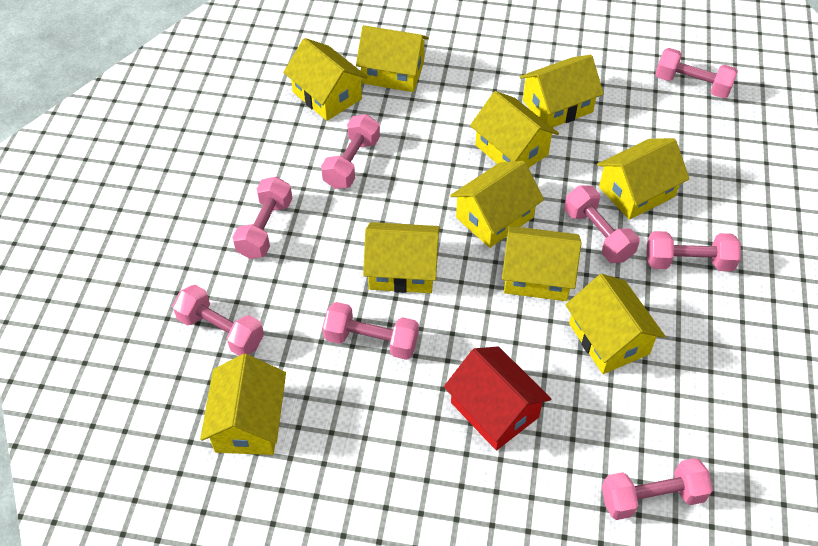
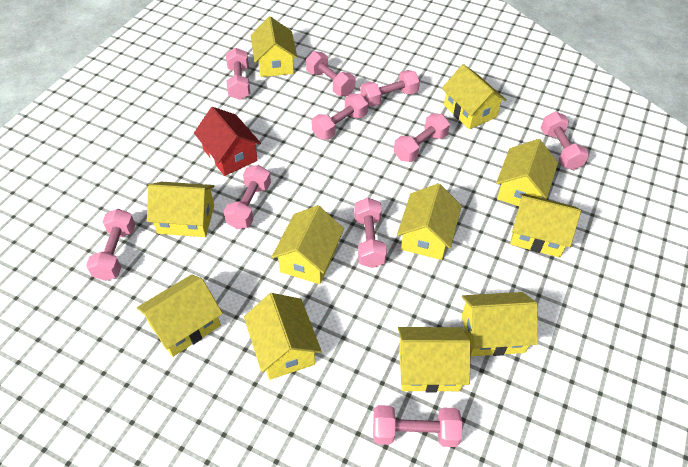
pink dumbbell: [172,285,264,356] [233,176,293,259] [321,114,380,189] [323,302,419,360] [564,185,639,263] [602,458,713,520] [647,231,741,271] [655,48,738,98] = 8 -> [86,209,136,281] [224,165,271,229] [226,48,250,100] [306,51,355,96] [312,94,368,140] [354,198,387,268] [360,70,420,107] [373,405,462,447] [394,114,450,162] [541,112,589,170] = 10
yellow house: [200,354,286,455] [283,38,367,121] [356,25,429,92] [363,222,440,293] [450,161,544,248] [470,91,559,168] [502,226,582,301] [520,55,604,128] [565,274,665,374] [597,138,689,220] = 10 -> [137,274,223,357] [147,182,215,237] [244,293,322,380] [251,16,297,77] [272,205,344,284] [397,183,462,260] [398,327,471,392] [442,64,507,129] [462,292,538,356] [496,139,558,206] [510,193,581,258] = 11

